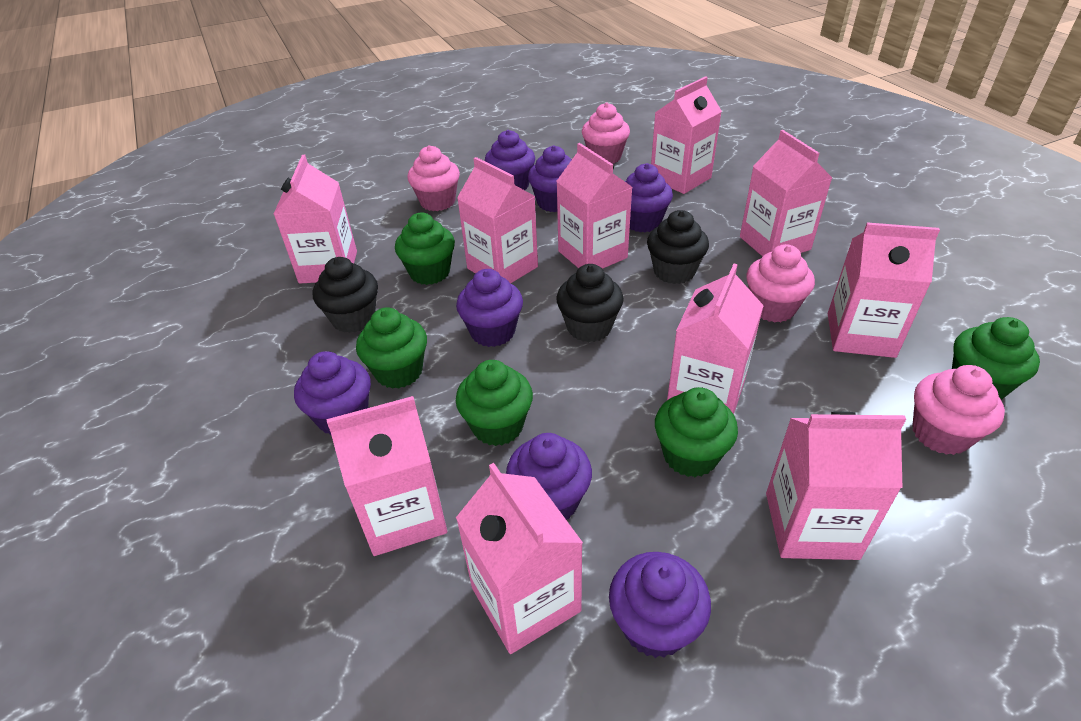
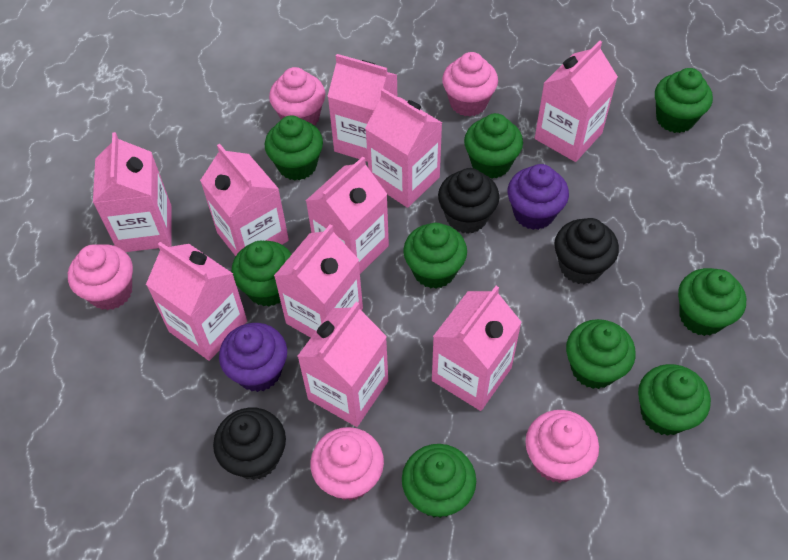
green cupcake: [356,307,427,389] [395,212,455,285] [456,360,533,446] [655,387,738,477] [952,317,1040,400] = 5 -> [232,241,292,306] [265,115,323,181] [402,444,476,518] [403,223,467,289] [464,113,523,179] [566,319,636,389] [638,364,711,436] [655,68,713,133] [678,268,746,336] = 9
pink cupcake: [407,145,460,211] [582,102,630,164] [747,244,815,322] [912,365,1005,455] = 4 -> [68,244,133,310] [269,67,325,125] [310,427,384,501] [442,52,498,117] [525,410,599,483] = 5
purple cupcake: [294,351,371,435] [456,269,523,347] [485,130,535,190] [506,433,592,519] [528,145,571,212] [609,552,711,658] [625,163,673,232] = 7 -> [219,323,287,392] [507,164,569,230] = 2

